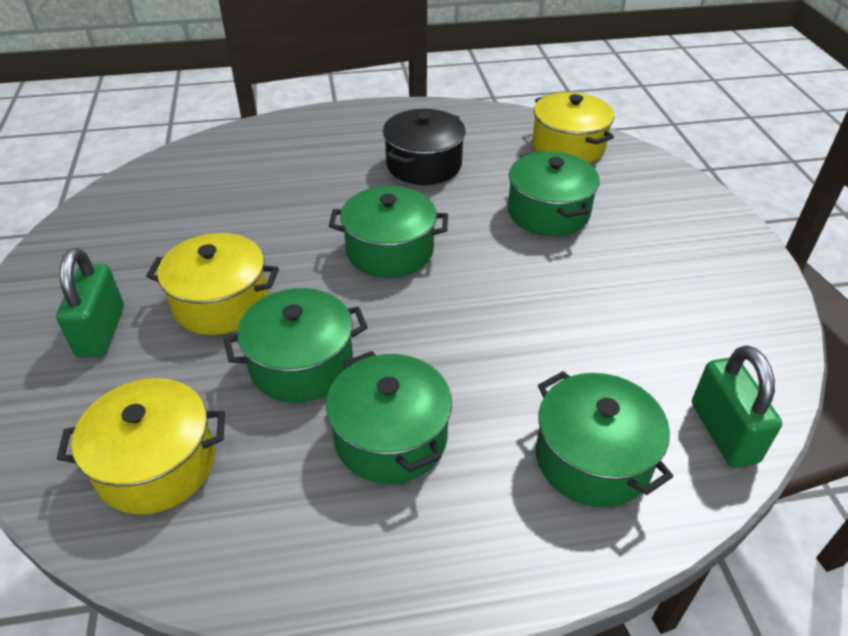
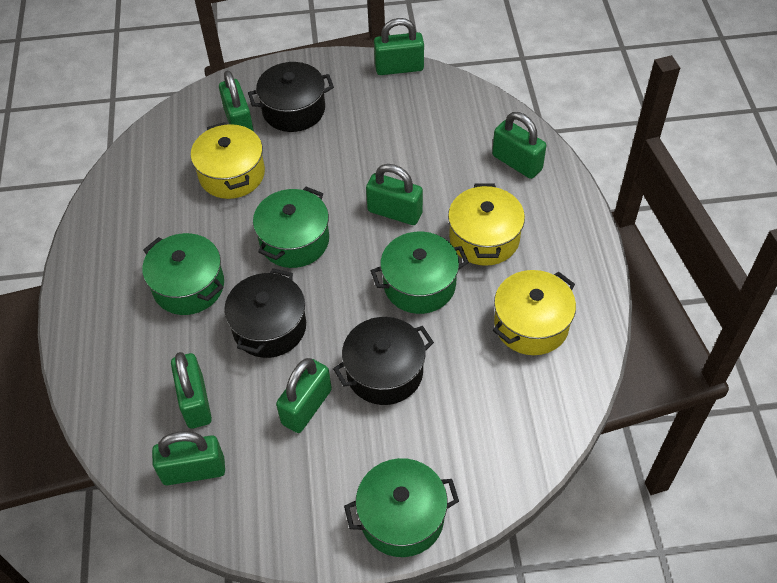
black pot: [383,109,466,185] = 1 -> [224,268,306,358] [248,62,334,132] [333,317,434,405] = 3
green padlock: [56,248,124,358] [692,345,782,468] = 2 -> [152,431,225,485] [171,352,212,429] [219,70,254,132] [276,358,332,433] [366,164,423,225] [374,18,424,75] [492,112,546,179] = 7
green pot: [224,288,368,403] [326,351,452,484] [329,186,448,278] [508,151,600,236] [536,371,673,507] = 5 -> [142,233,224,315] [253,187,329,268] [344,458,459,557] [371,232,469,314] = 4

